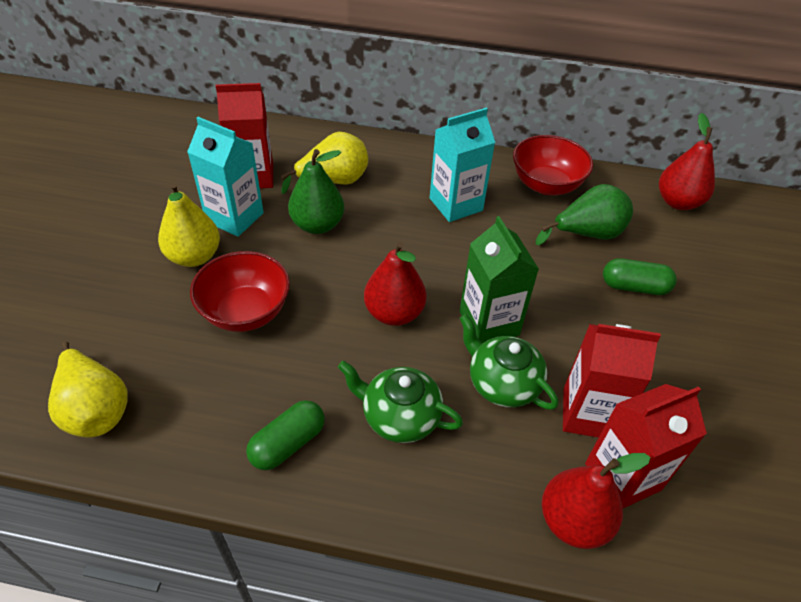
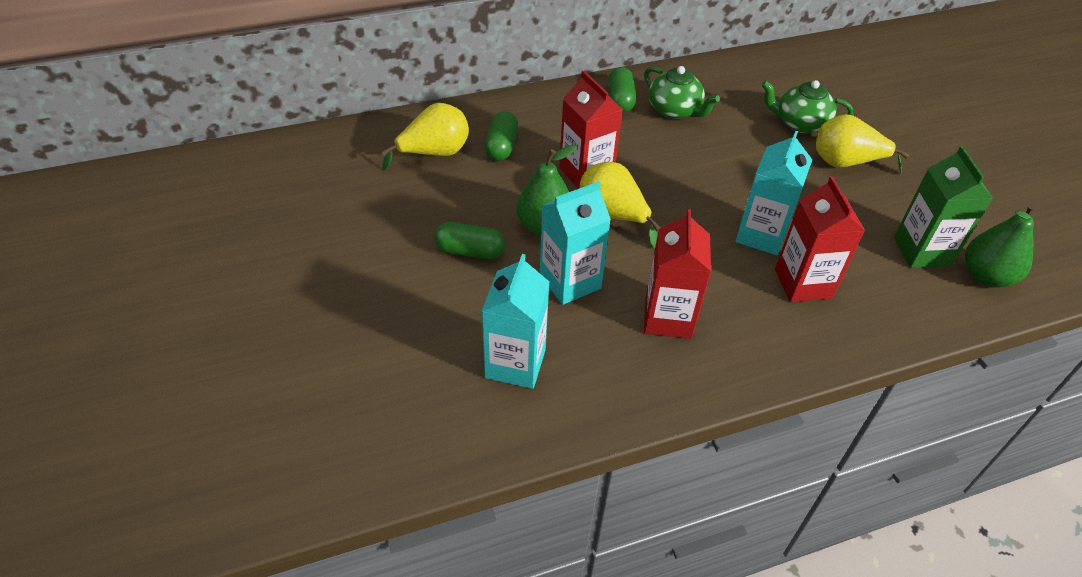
green capsule: [246,400,325,470] [603,259,677,295] = 2 -> [434,222,505,259] [484,111,518,161] [608,67,636,113] = 3
red bowl: [190,251,290,332] [513,135,593,195] = 2 -> none = 0
red pear: [364,242,427,326] [542,453,651,549] [659,113,715,210] = 3 -> none = 0
turquoise carton: [187,117,264,237] [430,108,495,222] = 2 -> [482,254,549,389] [540,181,611,305] [735,131,812,255] = 3

